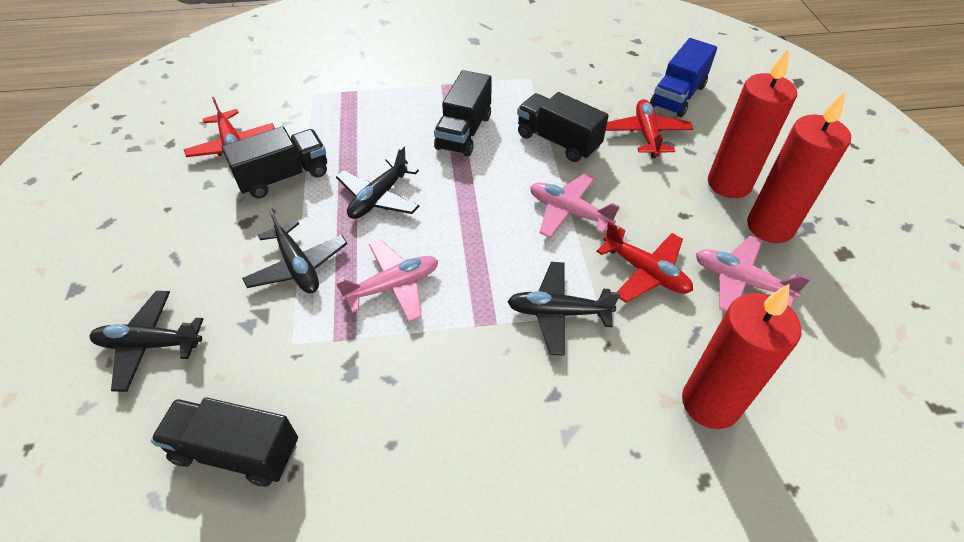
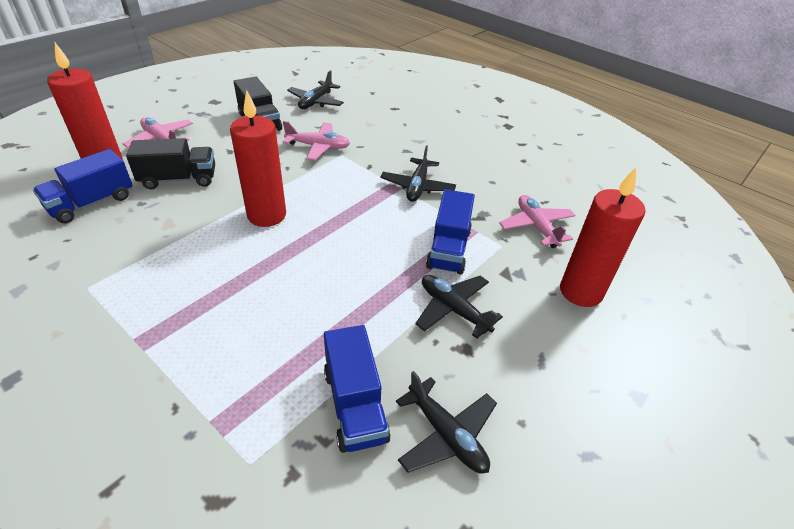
black truck: [151,397,298,487] [222,126,327,199] [434,70,492,156] [517,92,609,162] = 4 -> [126,138,215,189] [234,76,282,131] = 2
blue truck: [650,38,717,117] = 1 -> [33,149,133,223] [324,325,391,453] [426,189,475,274] = 3
red plane: [184,97,275,157] [596,221,693,303] [606,99,693,158] = 3 -> none = 0

